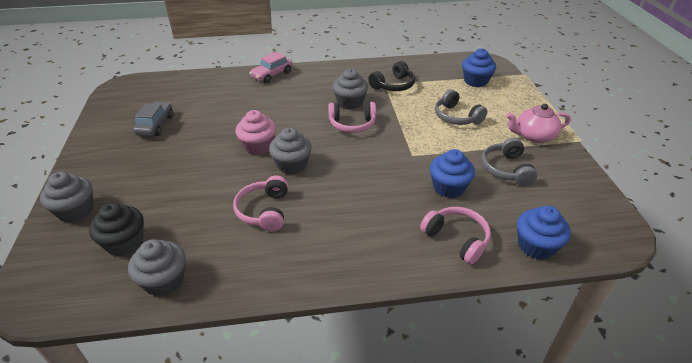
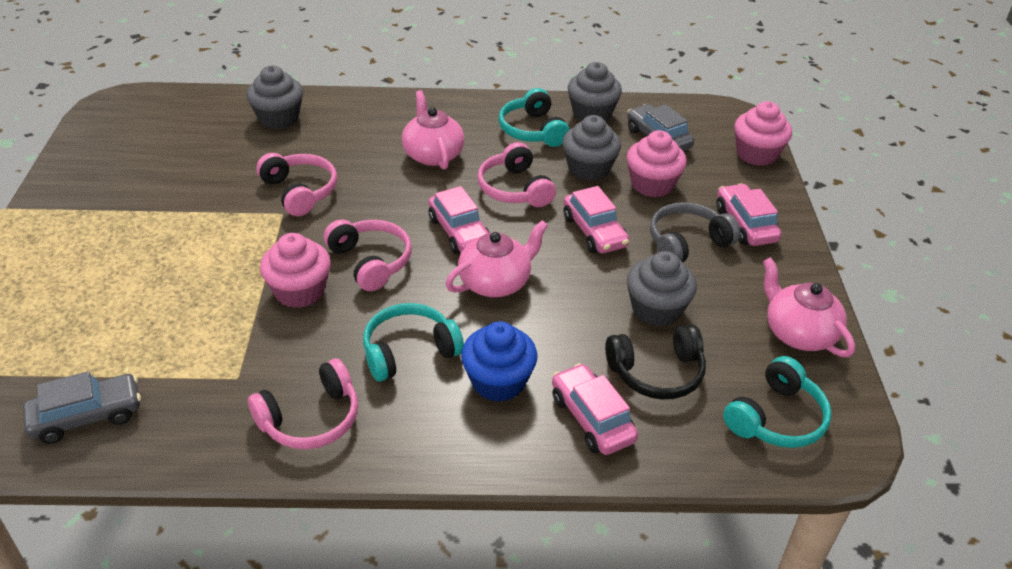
black cupcake: [89,203,144,256] = 1 -> none = 0
blue cupcake: [430,149,475,198] [462,48,496,87] [517,206,571,260] = 3 -> [461,321,537,402] = 1
grey car: [133,102,173,136] = 1 -> [23,371,141,444] [627,104,694,151] = 2
grey headphones: [435,89,488,125] [481,138,537,186] = 2 -> [650,202,740,262] = 1
pink car: [249,52,293,83] = 1 -> [429,186,490,254] [552,363,638,455] [563,186,629,253] [716,183,781,246] = 4
pink cupcake: [235,110,276,155] = 1 -> [260,233,331,308] [627,130,687,197] [734,101,792,166] = 3
pink headphones: [233,175,288,231] [328,102,376,133] [420,207,491,265] = 3 -> [248,358,358,449] [256,153,337,216] [324,219,412,291] [477,142,556,207] = 4
pink teapot: [506,104,571,143] = 1 -> [402,90,465,170] [445,220,548,297] [763,257,855,357] = 3
turquoise headphones: none = 0 -> [363,303,464,382] [499,88,570,147] [723,356,832,448] = 3

